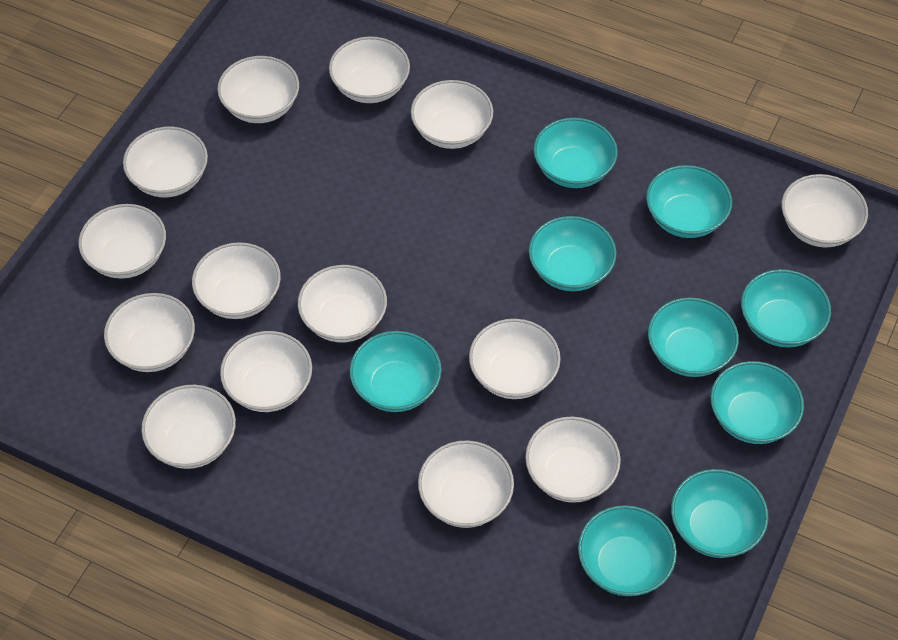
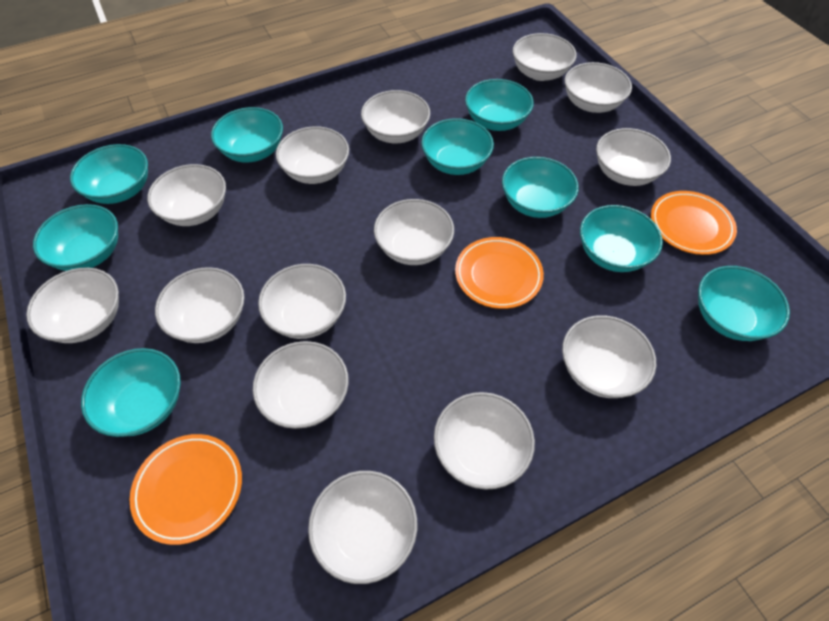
orange plate: none = 0 -> [130,434,242,545] [455,237,544,309] [651,191,737,255] = 3

